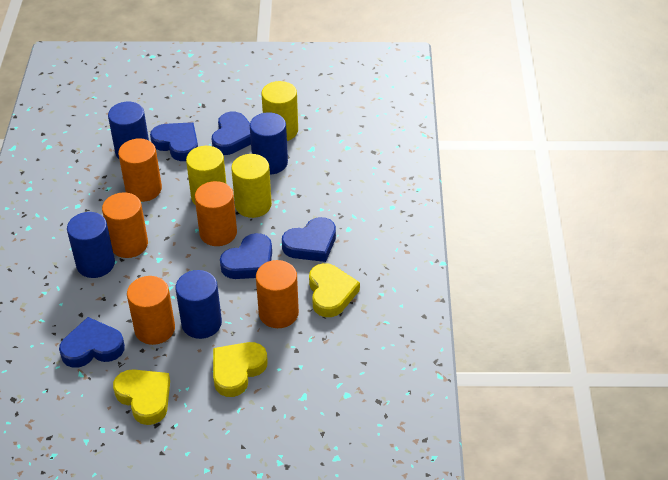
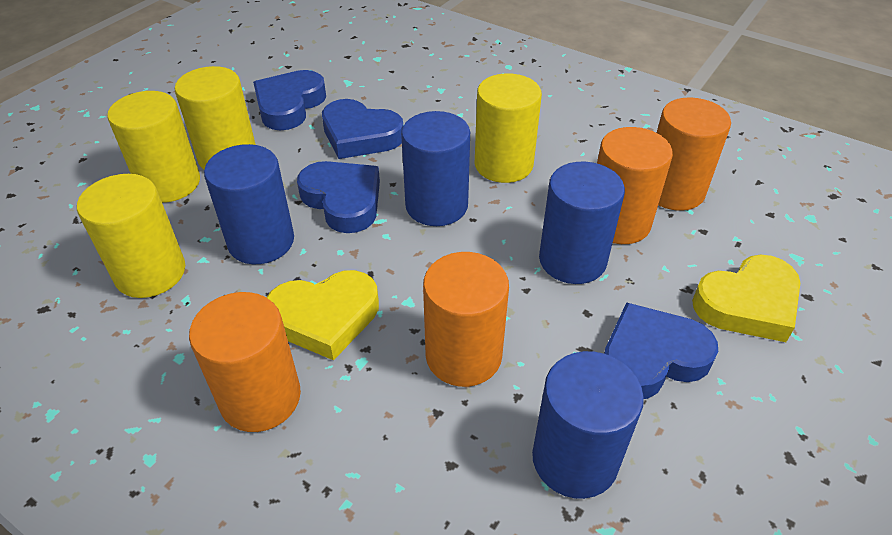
blue heart: [59,317,125,368] [150,122,198,161] [212,112,251,155] [220,233,272,279] [282,217,336,262] = 5 -> [253,70,326,130] [297,161,380,233] [322,99,403,159] [604,302,718,399] = 4
orange cylinder: [102,192,148,258] [118,138,162,202] [127,276,175,345] [195,181,237,246] [256,260,299,328] = 5 -> [189,292,301,432] [423,252,509,387] [597,127,673,244] [657,97,731,211] = 4
yellow cylinder: [186,146,226,205] [231,154,272,218] [261,81,298,141] = 3 -> [77,174,185,298] [107,91,200,203] [175,66,256,169] [475,73,542,183] = 4
yellow heart: [113,369,170,425] [213,342,268,397] [309,263,360,317] = 3 -> [266,270,379,360] [692,255,800,342] = 2

